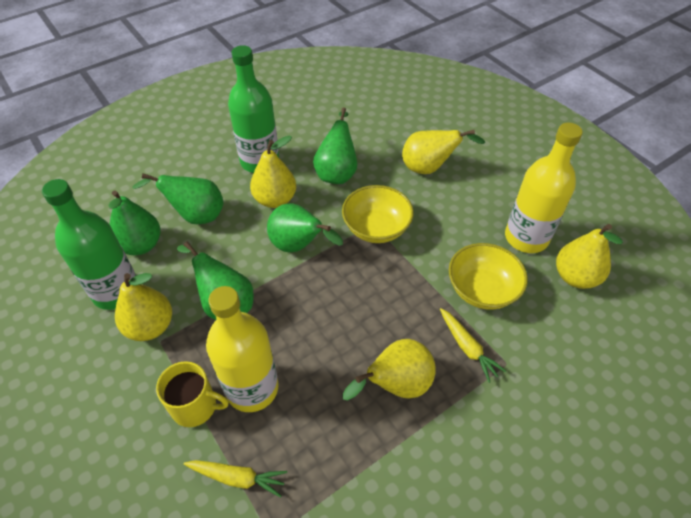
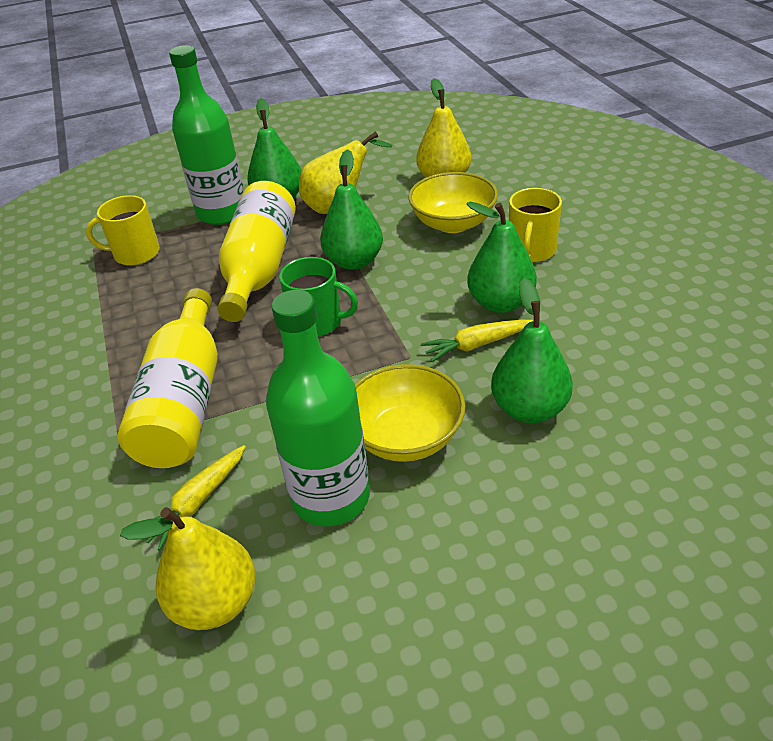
green mug: none = 0 -> [279,257,358,337] = 1
green pear: [108,190,160,255] [132,173,223,224] [177,241,254,320] [267,204,343,252] [313,108,357,184] = 5 -> [247,98,302,199] [320,149,383,270] [466,202,537,313] [491,278,573,423] = 4
yellow mug: [156,361,229,427] = 1 -> [86,195,160,266] [509,188,562,262] = 2
yellow pear: [115,273,172,341] [250,135,296,208] [343,339,436,401] [402,130,485,174] [556,224,623,289] = 5 -> [120,507,255,630] [299,131,392,214] [416,78,471,178] = 3

